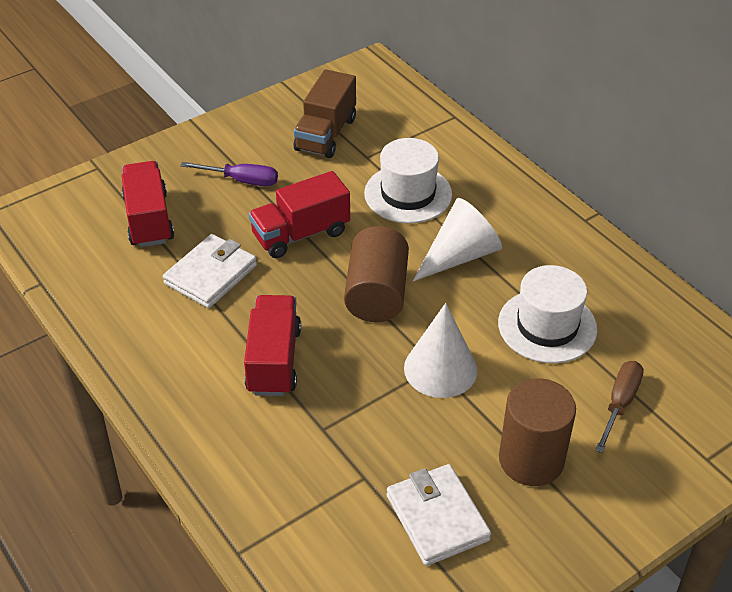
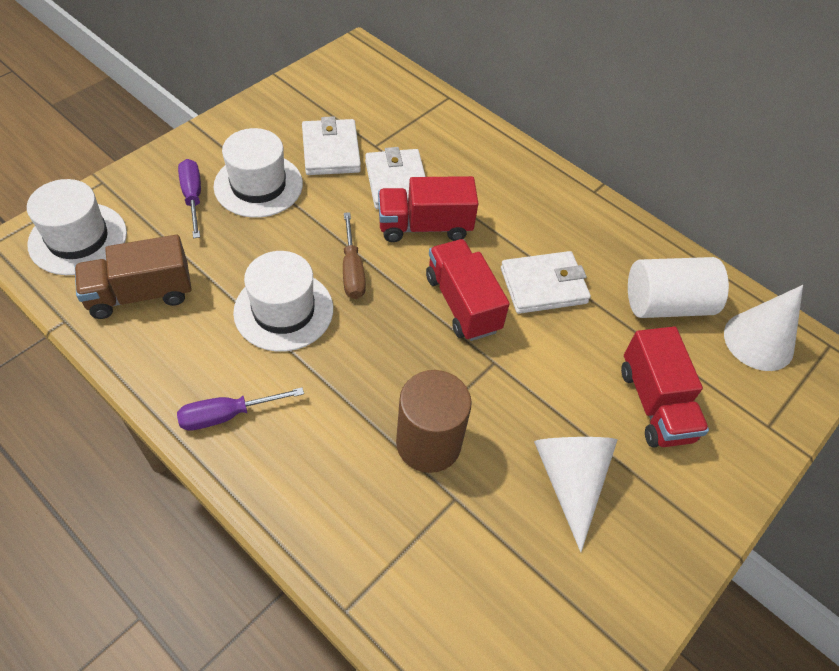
brown cylinder: [344,226,409,322] [499,378,576,486] = 2 -> [396,370,472,473] = 1
purple screwdriver: [181,162,278,186] = 1 -> [177,387,304,431] [178,159,201,238] = 2
white cylinder: none = 0 -> [628,257,729,318] = 1
white hat: [364,138,452,224] [498,265,597,363] = 2 -> [27,179,127,275] [214,128,303,218] [233,251,333,352] = 3
white wallet: [163,234,257,308] [387,464,491,566] = 2 -> [302,116,361,175] [365,147,426,209] [501,251,591,314] = 3

